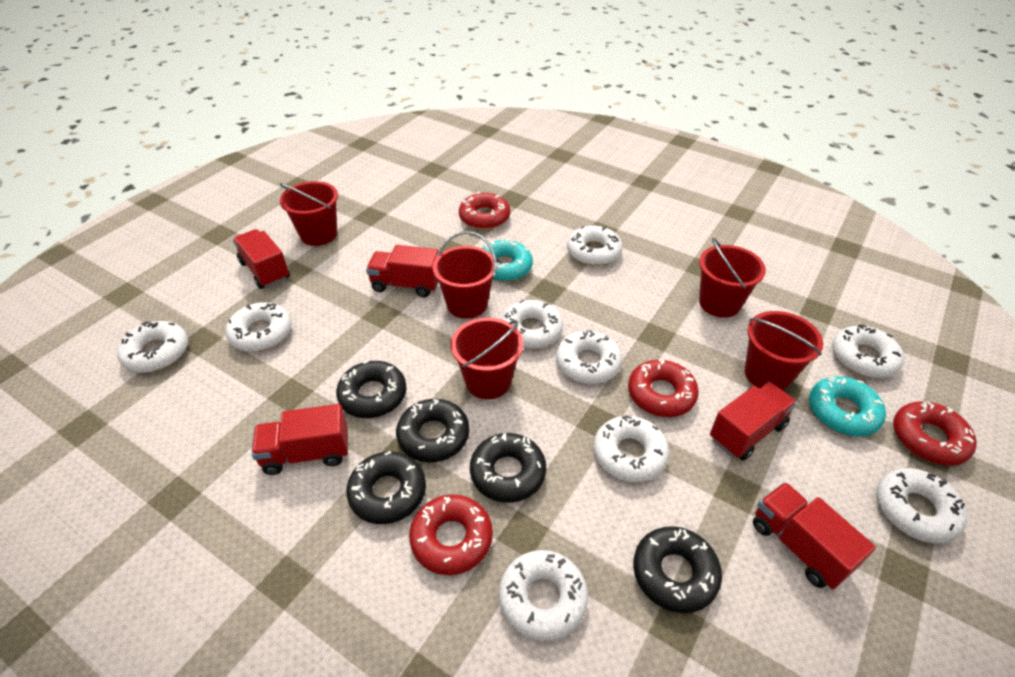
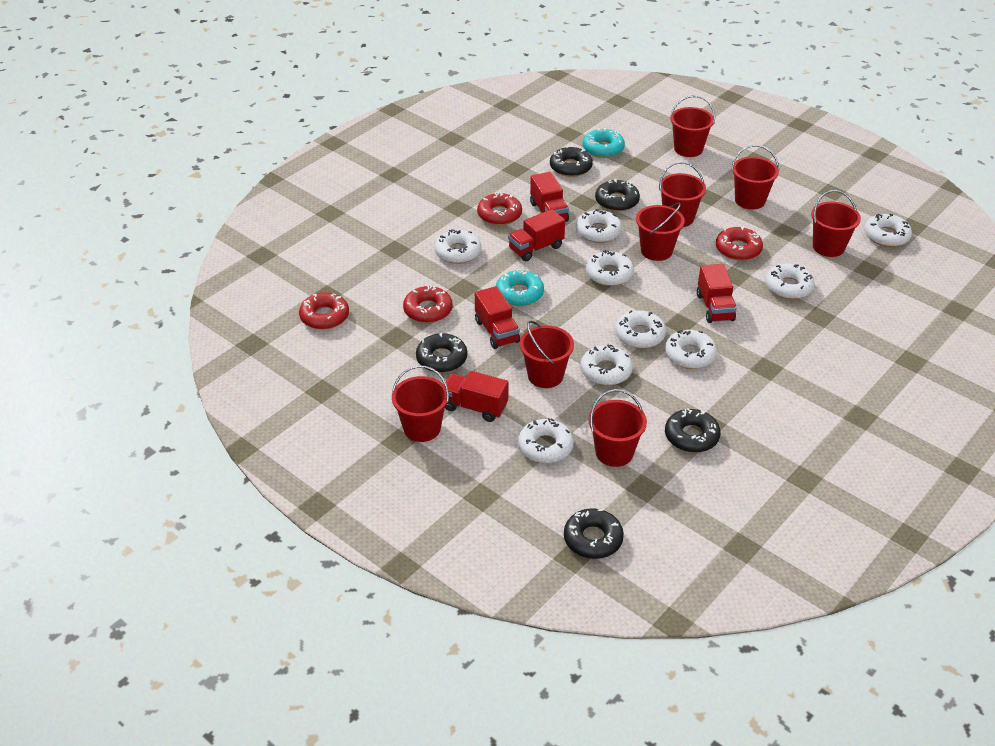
red bucket: [280,181,338,246] [433,231,497,319] [451,317,523,399] [699,237,766,318] [745,311,823,390] = 5 -> [392,366,449,442] [520,321,574,388] [588,389,647,467] [636,202,685,261] [659,162,706,227] [670,95,715,157] [731,145,779,210] [811,190,861,257] = 8

